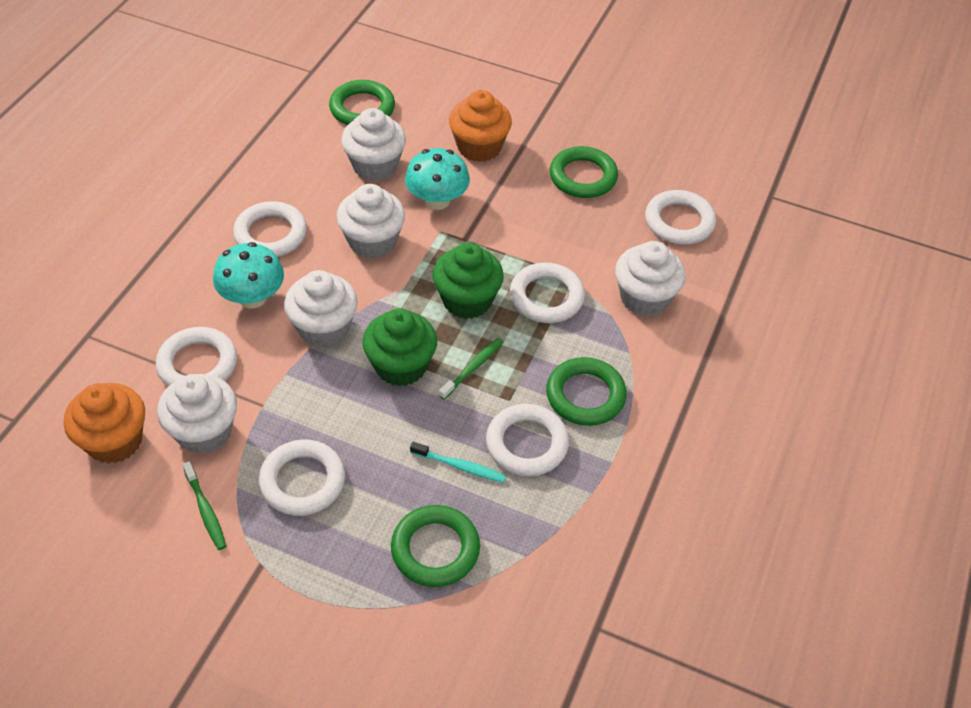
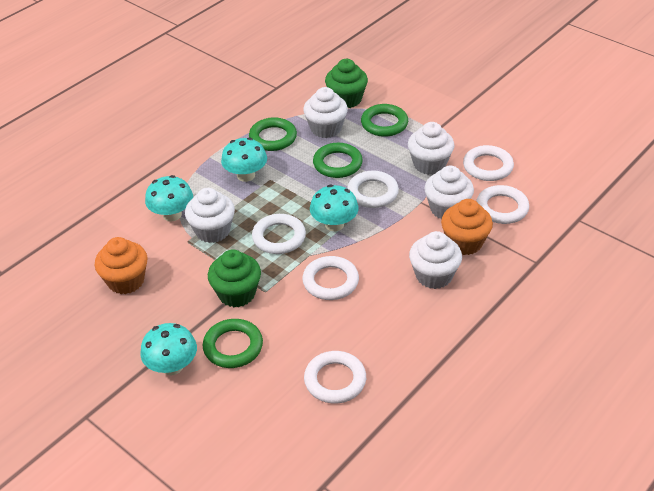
green toothbrush: [183,461,226,550] [439,338,503,399] = 2 -> none = 0
turquoise mushroom: [213,242,284,308] [405,148,470,210] = 2 -> [140,323,197,375] [145,175,193,222] [221,138,267,182] [310,185,359,231] = 4
turquoise toothbrush: [410,442,506,483] = 1 -> none = 0

